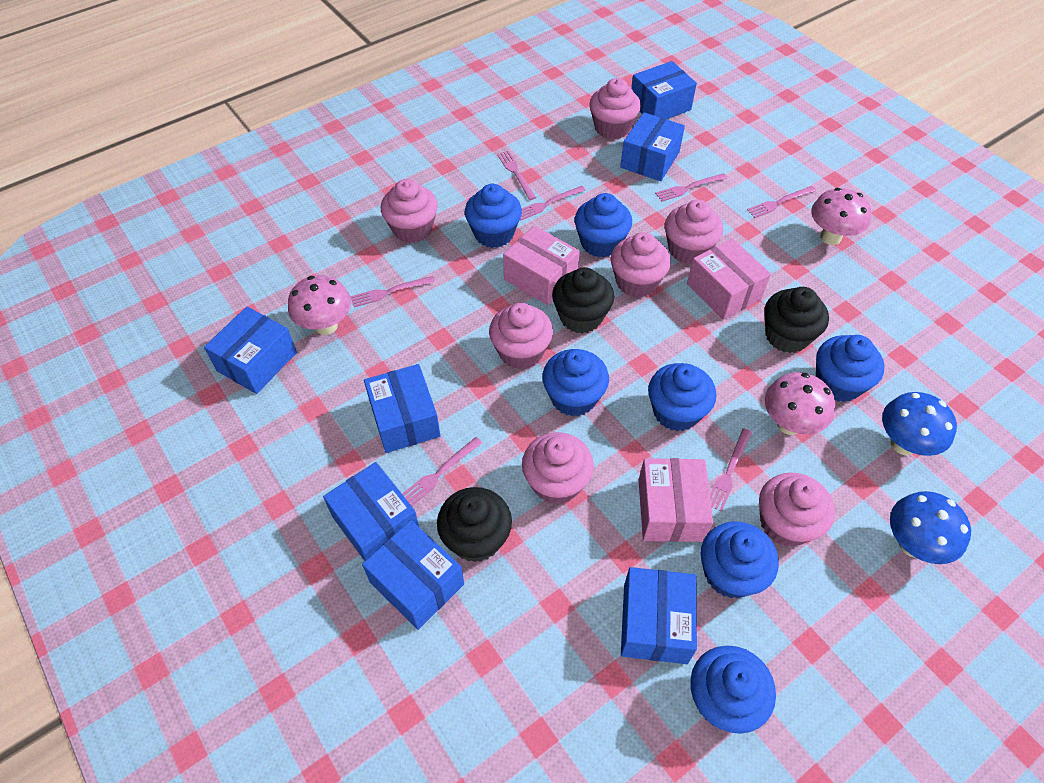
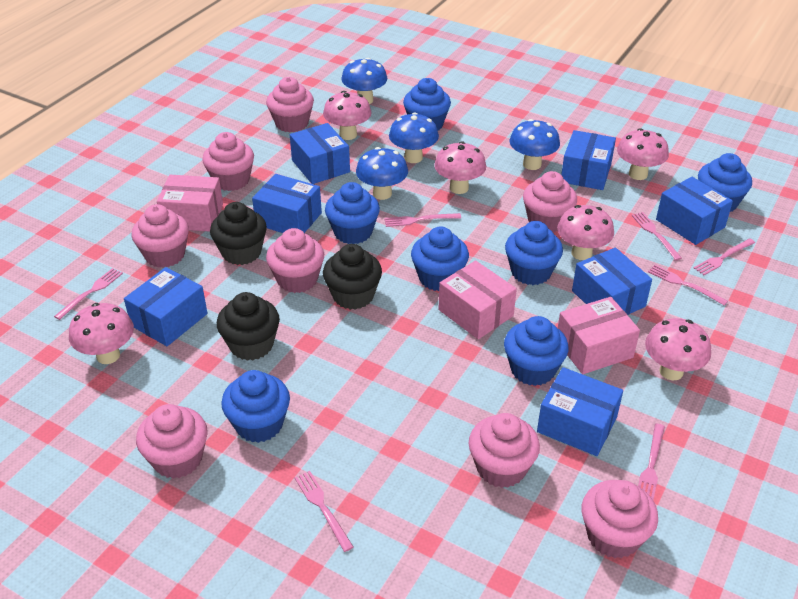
blue mushroom: [882,392,957,456] [890,491,971,564] = 2 -> [341,58,387,104] [356,147,408,200] [389,112,439,163] [510,119,560,170] = 4
pink cupcake: [381,179,438,243] [489,303,553,369] [522,432,594,504] [589,78,641,139] [611,232,671,298] [665,200,723,264] [759,472,835,547] = 7 -> [132,204,189,268] [136,404,208,479] [202,132,254,191] [266,77,314,133] [266,228,324,293] [468,413,540,488] [523,171,577,232] [582,480,658,558] = 8
pink mushroom: [288,275,351,335] [765,372,835,435] [811,188,871,245] = 3 -> [69,303,134,364] [323,91,371,140] [434,141,486,194] [557,205,614,260] [617,128,669,180] [645,318,711,380] = 6

